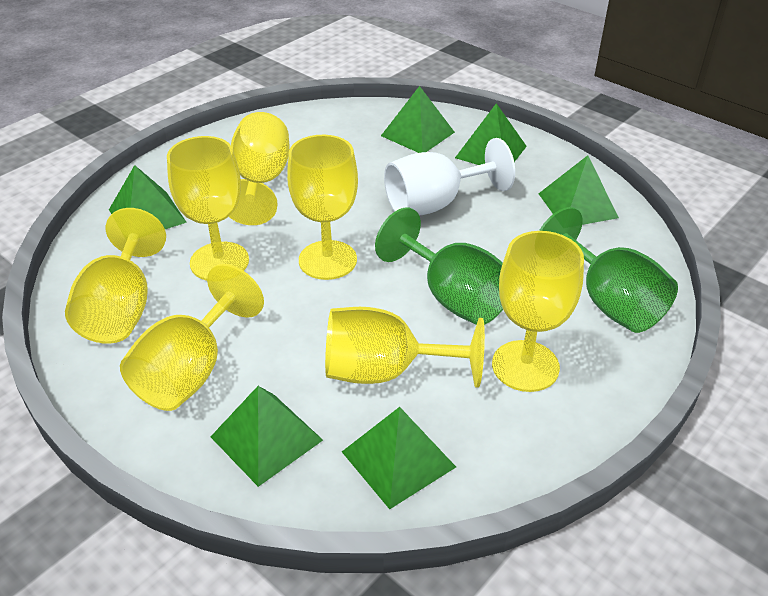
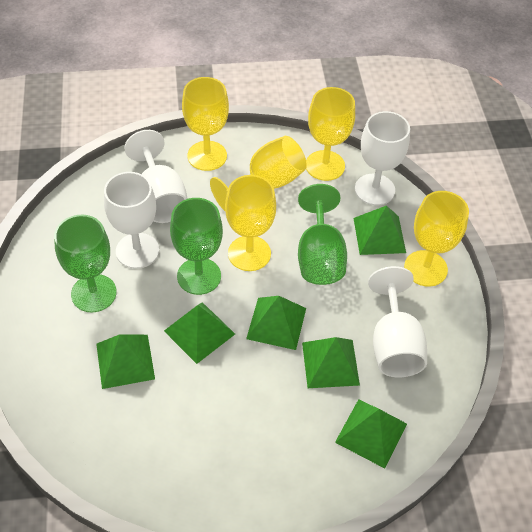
green goblet: [375,208,503,325] [539,207,678,333] = 2 -> [54,215,117,313] [170,198,223,295] [298,184,347,285] = 3
white goblet: [384,138,515,216] = 1 -> [104,172,159,269] [124,130,188,223] [355,111,410,205] [368,266,427,377] = 4
yellow goblet: [65,208,166,344] [120,264,264,411] [167,136,249,281] [229,112,290,225] [287,135,358,280] [325,307,485,388] [492,231,584,392] = 7 -> [182,77,229,171] [210,136,307,211] [225,175,276,271] [306,87,355,181] [404,191,469,287] = 5

